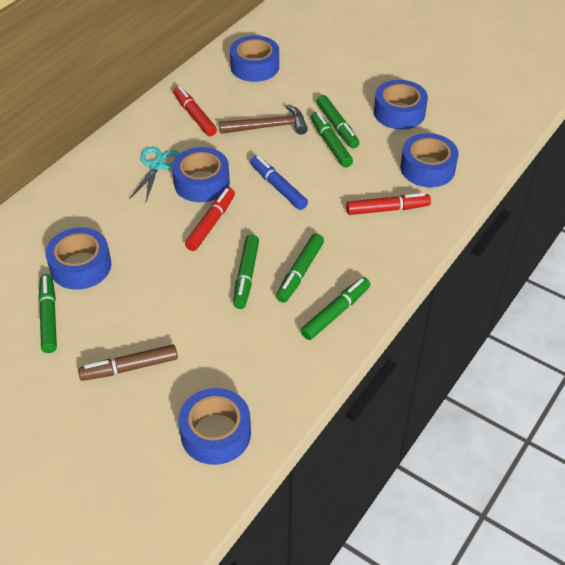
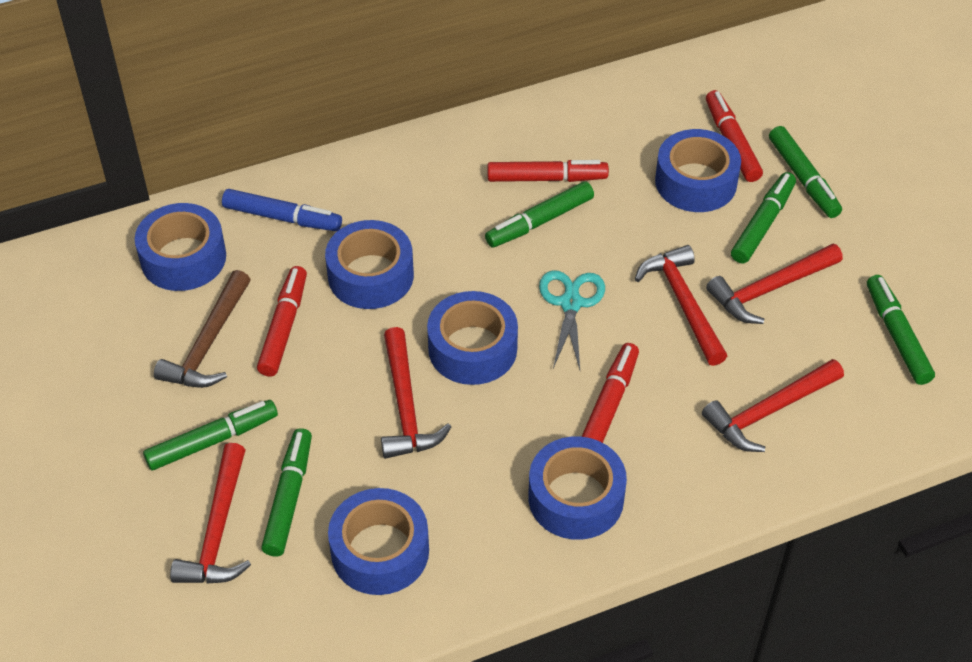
brown marker: [78,345,178,381] = 1 -> none = 0
red hammer: none = 0 -> [170,443,251,584] [381,327,451,459] [635,245,727,366] [702,359,844,452] [706,243,843,324] = 5
red marker: [173,86,217,136] [185,187,235,251] [346,193,431,215] = 3 -> [257,266,307,377] [488,160,609,182] [582,343,639,443] [706,90,763,182] = 4

